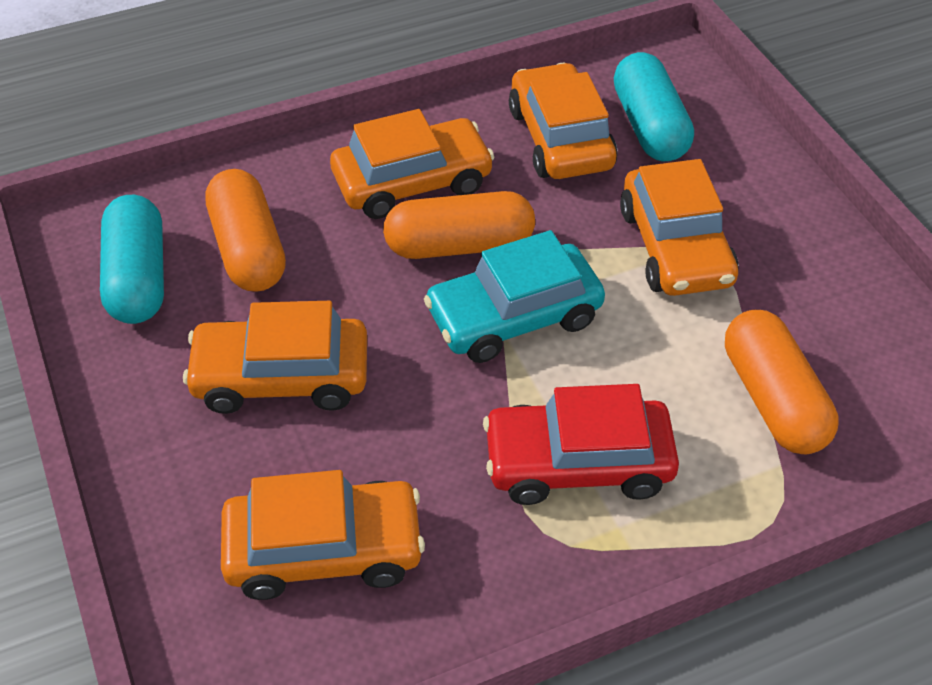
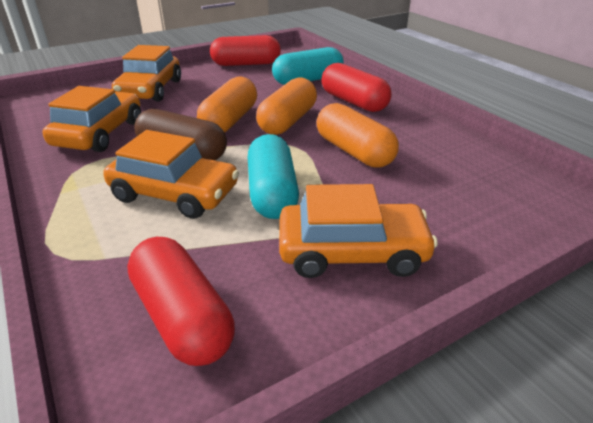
brown capsule: none = 0 -> [134,109,227,160] = 1
orange car: [183,301,367,414] [221,470,425,600] [330,109,495,219] [509,63,617,179] [620,159,739,296] = 5 -> [42,86,141,152] [104,130,239,219] [112,45,181,101] [279,184,438,278] = 4
red capsule: none = 0 -> [127,237,235,366] [210,35,281,66] [321,63,392,112] = 3
red car: [483,384,679,505] = 1 -> none = 0
turquoise car: [424,230,605,363] = 1 -> none = 0

